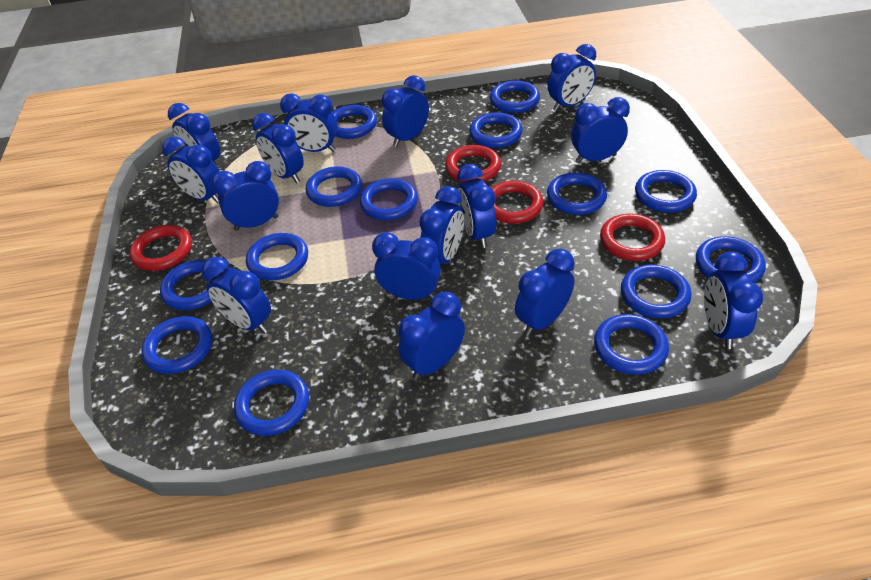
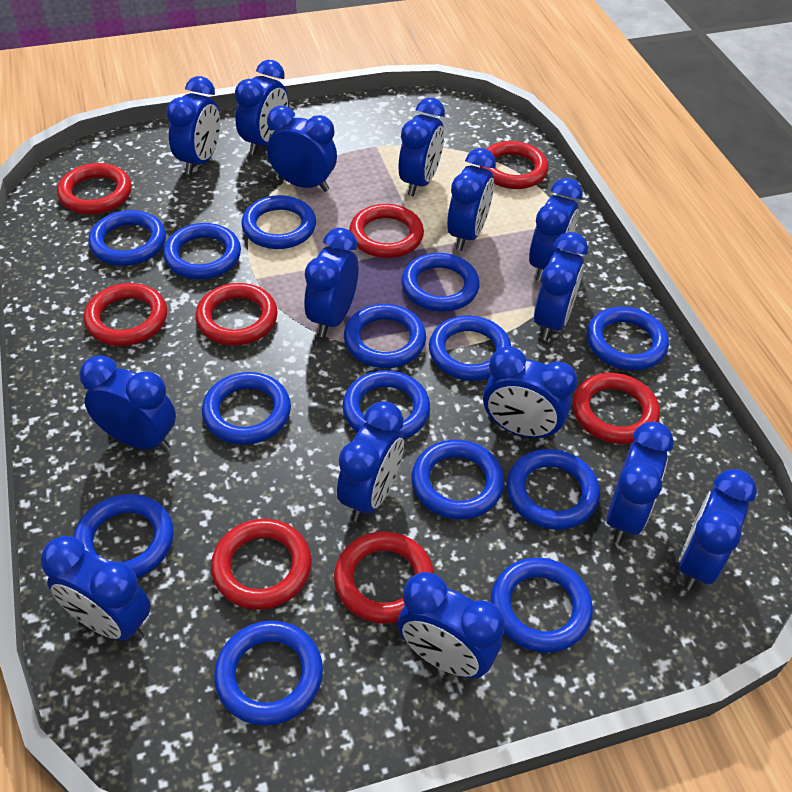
red ring: [130,225,192,271] [445,145,501,182] [491,181,543,224] [600,214,665,261] = 4 -> [57,163,132,215] [84,283,167,346] [195,283,278,346] [211,519,312,610] [334,531,434,624] [349,204,424,258] [480,141,548,189] [572,373,660,444] = 8

